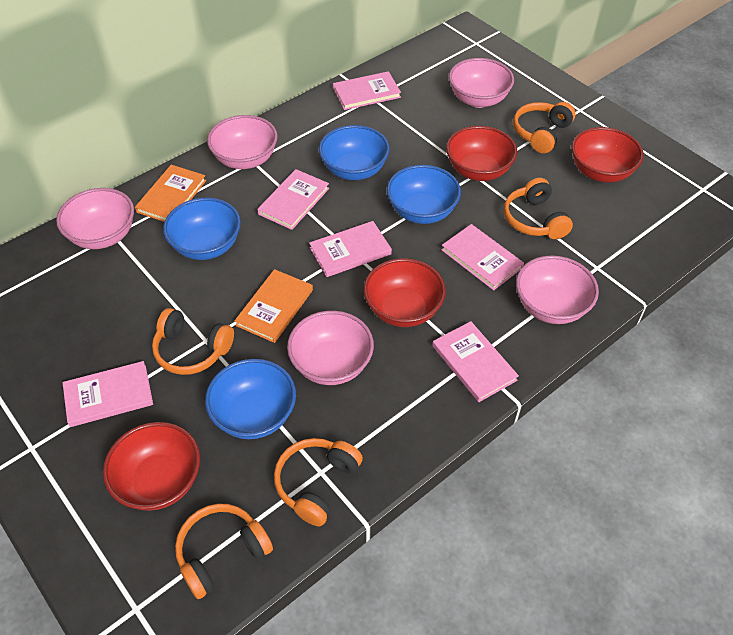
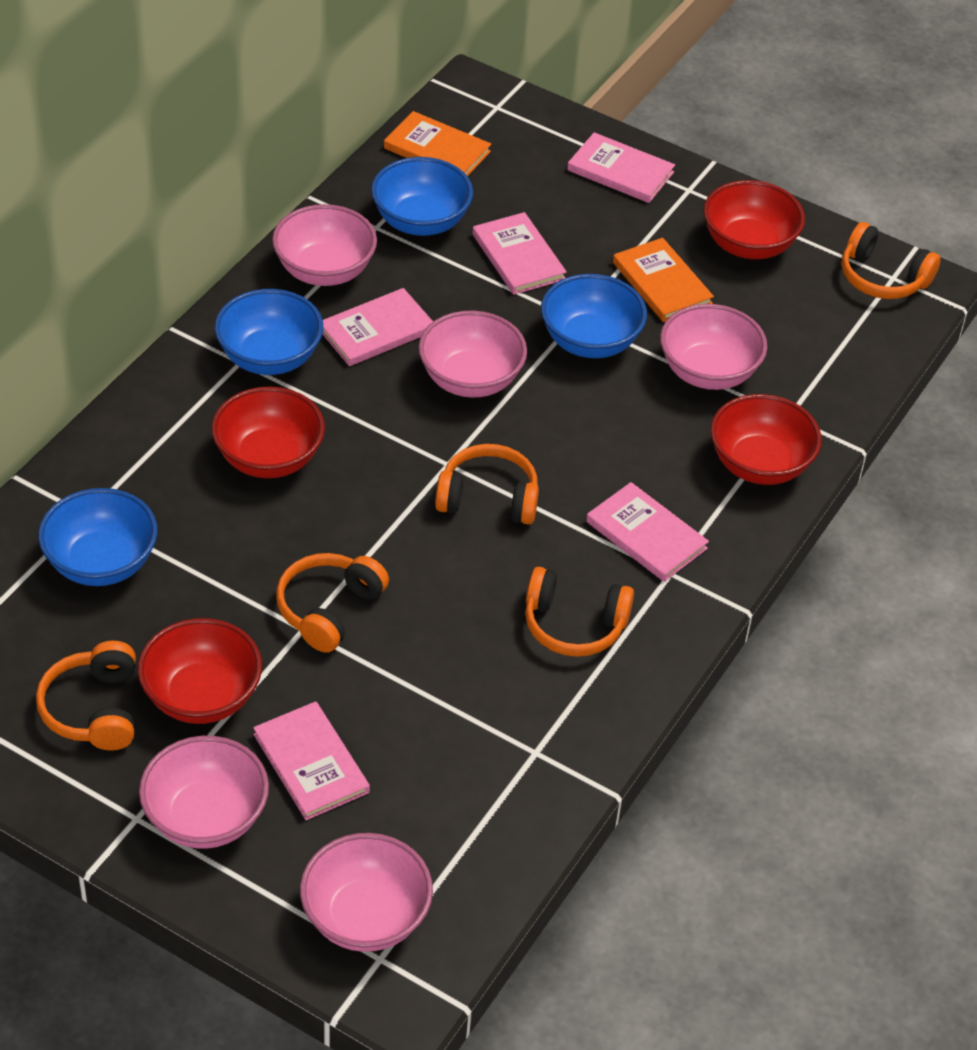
pink book: [63,361,153,427] [257,169,329,230] [309,221,392,277] [333,71,401,110] [432,321,519,402] [441,224,524,290] = 6 -> [253,701,370,820] [323,288,433,366] [472,212,567,295] [567,132,675,203] [586,482,709,582] = 5

